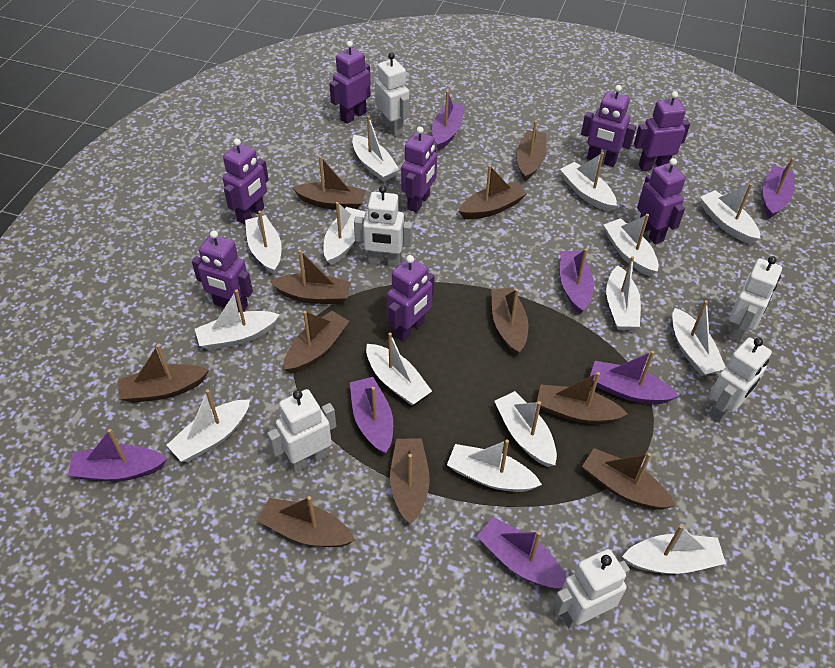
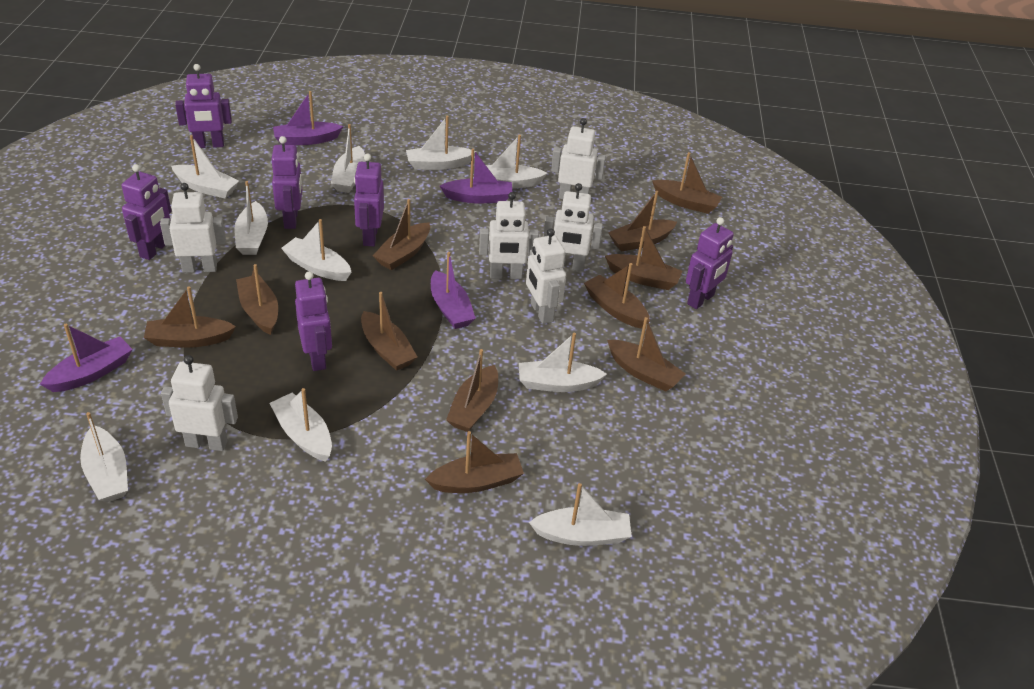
purple boat: [68,429,167,481] [350,377,393,454] [432,91,465,150] [477,517,566,589] [560,249,594,314] [590,351,679,404] [762,158,794,218] = 7 -> [40,324,133,392] [273,91,343,145] [431,252,476,329] [440,148,512,203] = 4
purple robot: [192,230,253,312] [223,139,269,225] [329,41,371,124] [387,255,435,342] [401,126,437,213] [581,85,636,167] [634,91,690,171] [637,158,686,244] = 8 -> [122,164,171,260] [175,64,232,148] [271,136,302,229] [295,271,332,371] [354,154,384,246] [686,217,734,309] = 6
white boat: [167,389,250,462] [195,290,280,350] [245,211,282,274] [323,202,365,265] [352,116,400,182] [366,333,432,405] [447,439,542,492] [494,391,557,467] [560,152,617,212] [604,214,659,276] [606,256,641,330] [622,525,726,574] [672,300,726,376] [700,183,760,244] = 14 -> [80,412,128,502] [171,135,239,198] [234,181,268,255] [269,388,332,462] [281,219,352,281] [331,124,366,193] [406,116,476,170] [486,135,547,188] [519,333,607,392] [529,483,632,546] = 10

